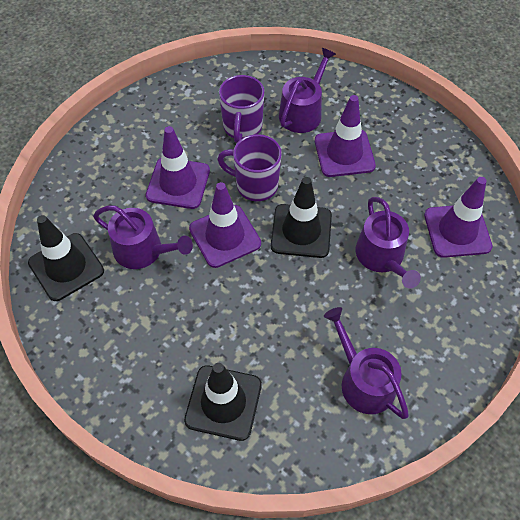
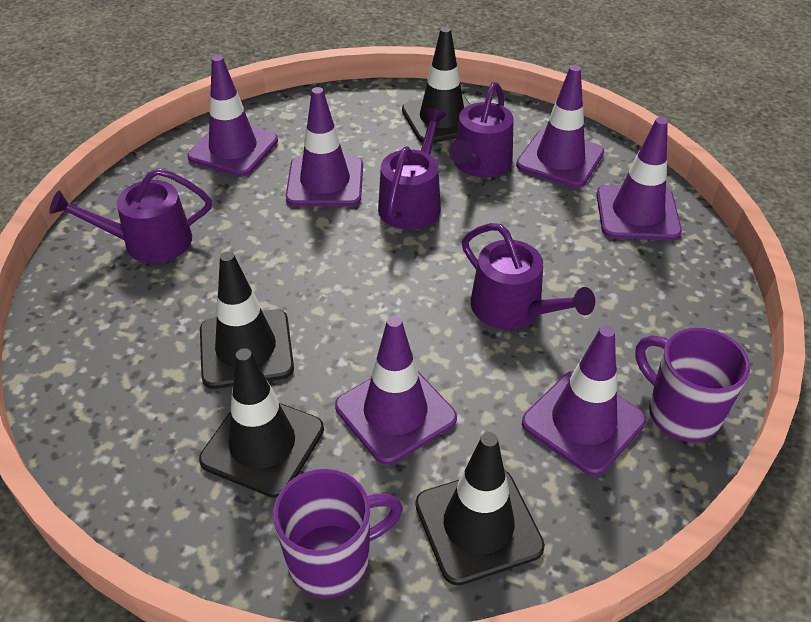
black traffic cone: [28,215,104,301] [184,363,262,441] [271,177,332,258] = 3 -> [199,348,324,498] [200,251,294,389] [402,27,470,143] [415,432,545,586] = 4
purple traffic cone: [146,126,210,209] [189,182,261,268] [315,95,376,177] [424,177,493,258] = 4 -> [187,55,278,176] [286,87,363,207] [335,316,457,465] [516,65,604,188] [522,325,646,476] [596,117,682,240] = 6

